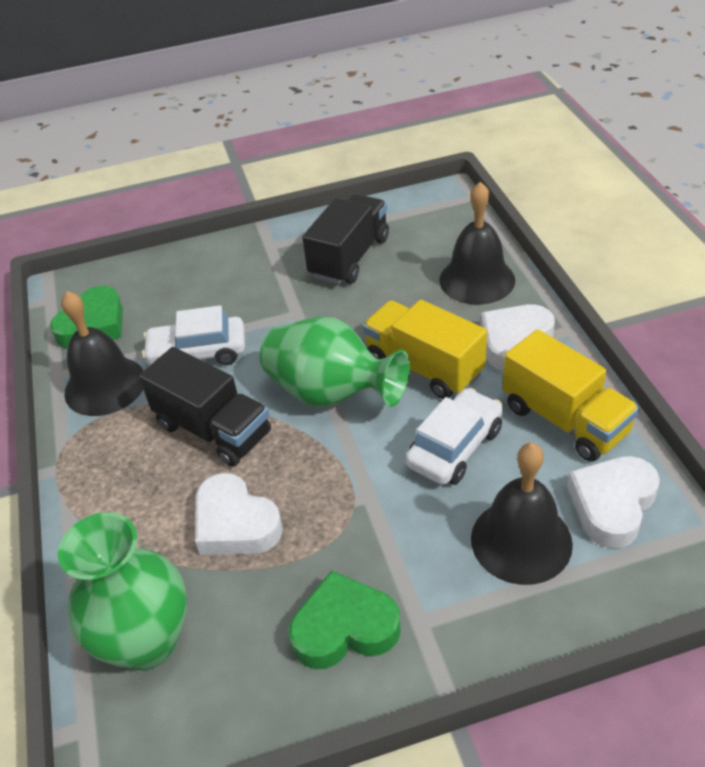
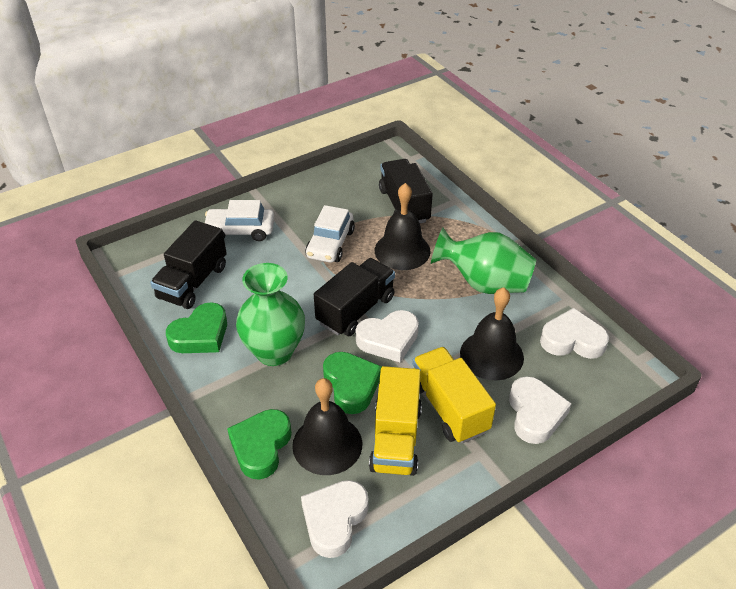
black truck: [139,347,271,467] [302,194,389,284] = 2 -> [150,220,227,309] [314,258,395,336] [379,159,433,223] = 3
green heart: [50,286,123,349] [289,570,401,669] = 2 -> [166,302,227,353] [227,409,292,479] [323,352,382,414] = 3
white heart: [195,473,283,555] [481,304,555,372] [567,456,660,548] = 3 -> [301,480,369,558] [356,310,419,362] [509,376,572,444] [540,308,609,359] = 4

